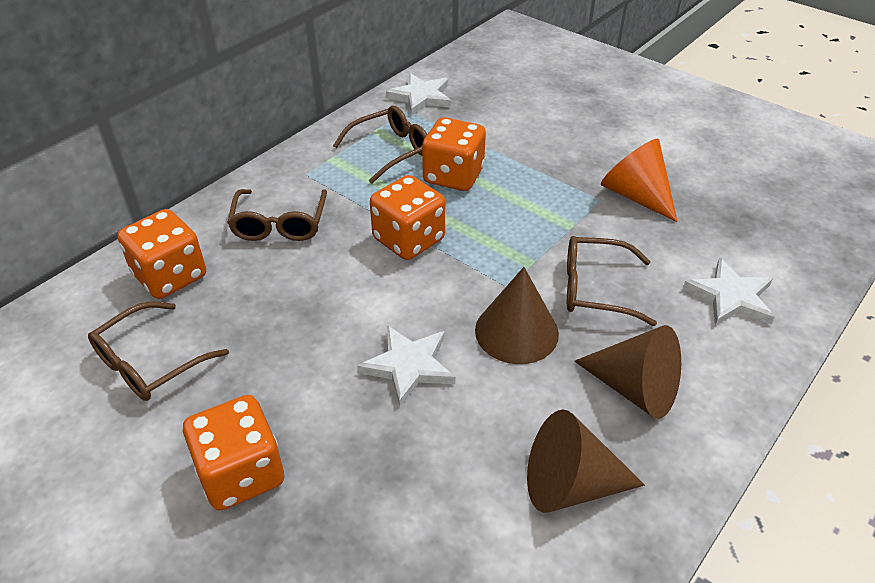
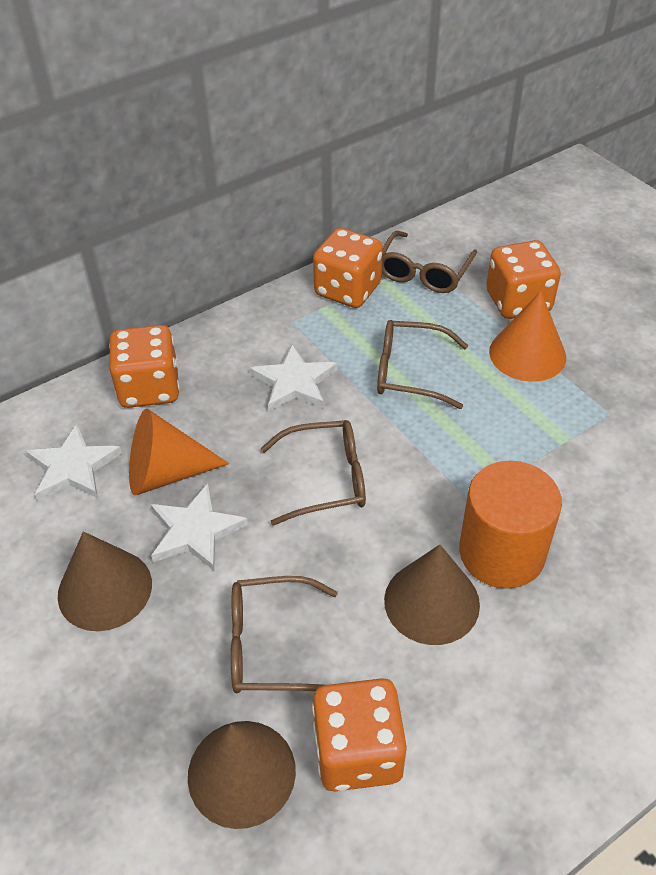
orange cone: [601,139,678,222] = 1 -> [129,409,229,495] [489,291,566,382] = 2
orange cylinder: none = 0 -> [459,461,562,589] = 1

